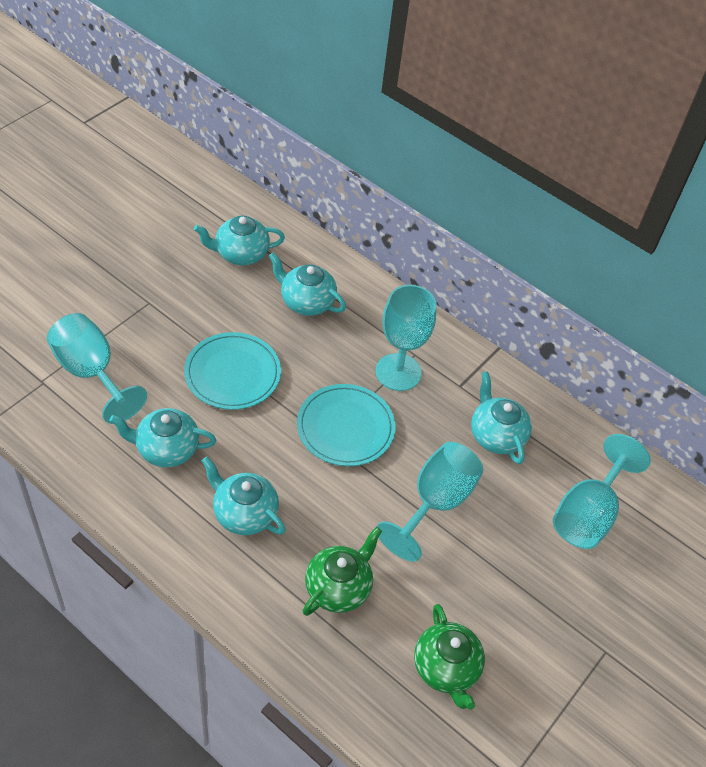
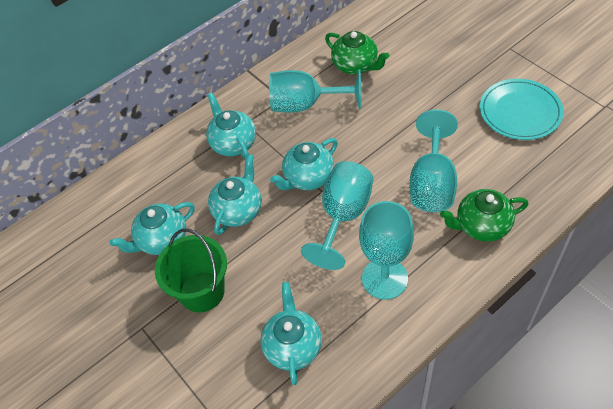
green bucket: none = 0 -> [155,228,227,312] = 1
turquoise plate: [184,332,281,410] [297,384,396,466] = 2 -> [480,79,564,140] = 1

